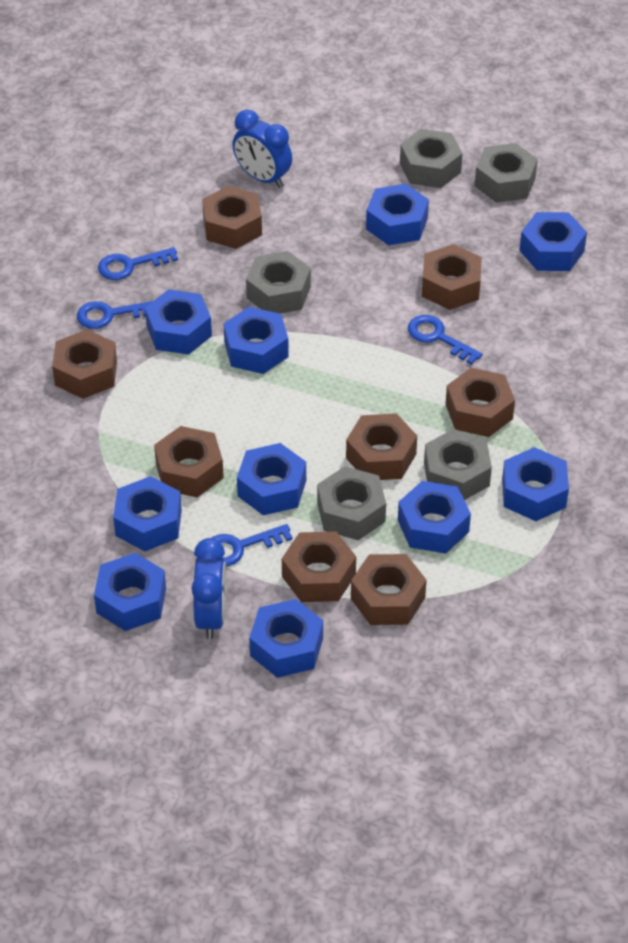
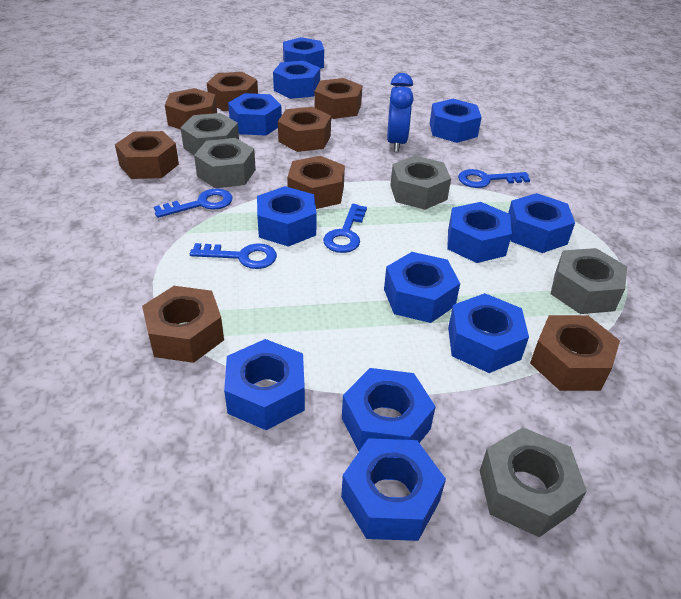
blue clock: [192,538,226,639] [232,110,292,188] = 2 -> [387,73,414,152] = 1
blue nut: [94,553,166,631] [113,476,182,551] [145,289,212,355] [223,307,289,374] [237,443,306,515] [249,599,323,678] [366,184,429,245] [398,481,471,554] [502,447,569,521] [520,212,587,271] = 10 -> [224,339,305,430] [228,93,282,136] [257,186,317,247] [273,61,320,99] [283,37,324,69] [341,438,446,541] [342,368,436,451] [384,252,460,323] [430,99,482,143] [447,202,512,263] [448,293,529,373] [508,193,575,253] = 12

